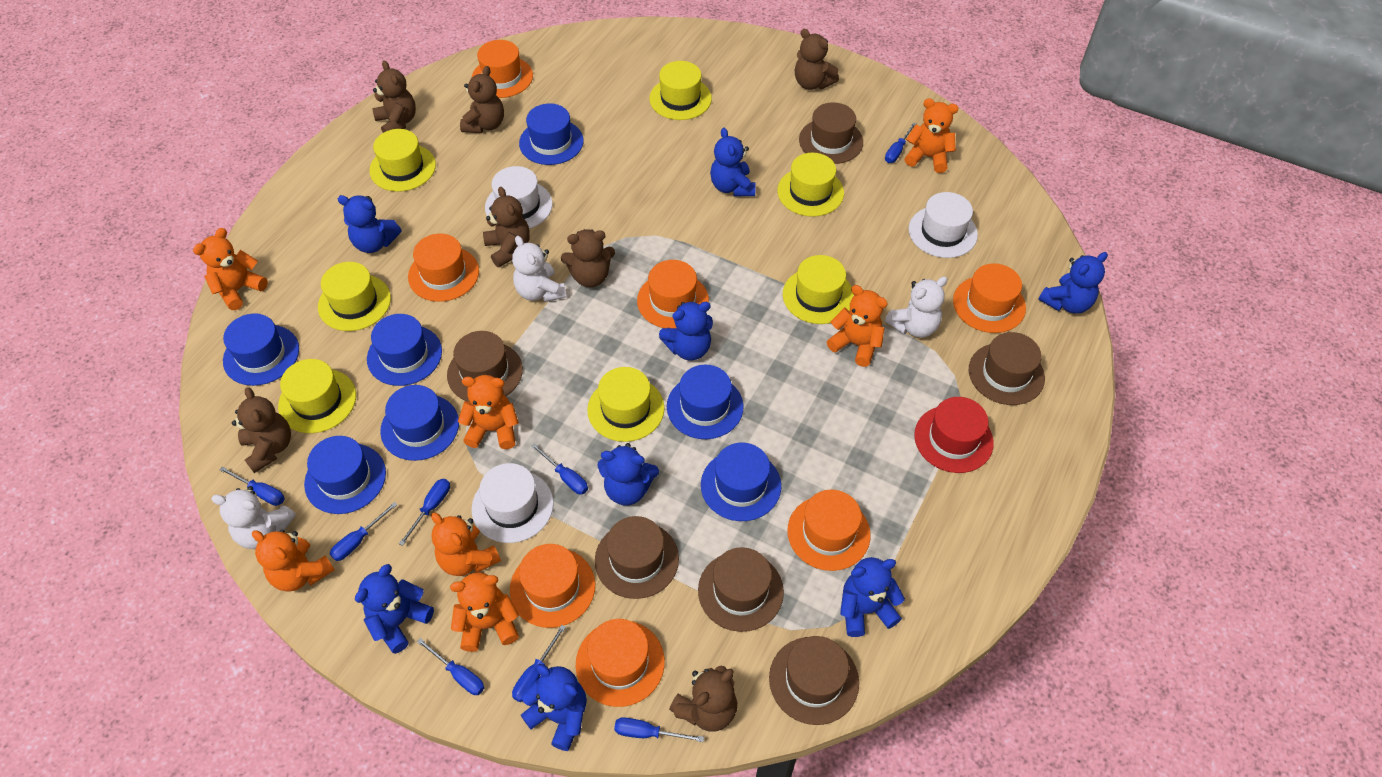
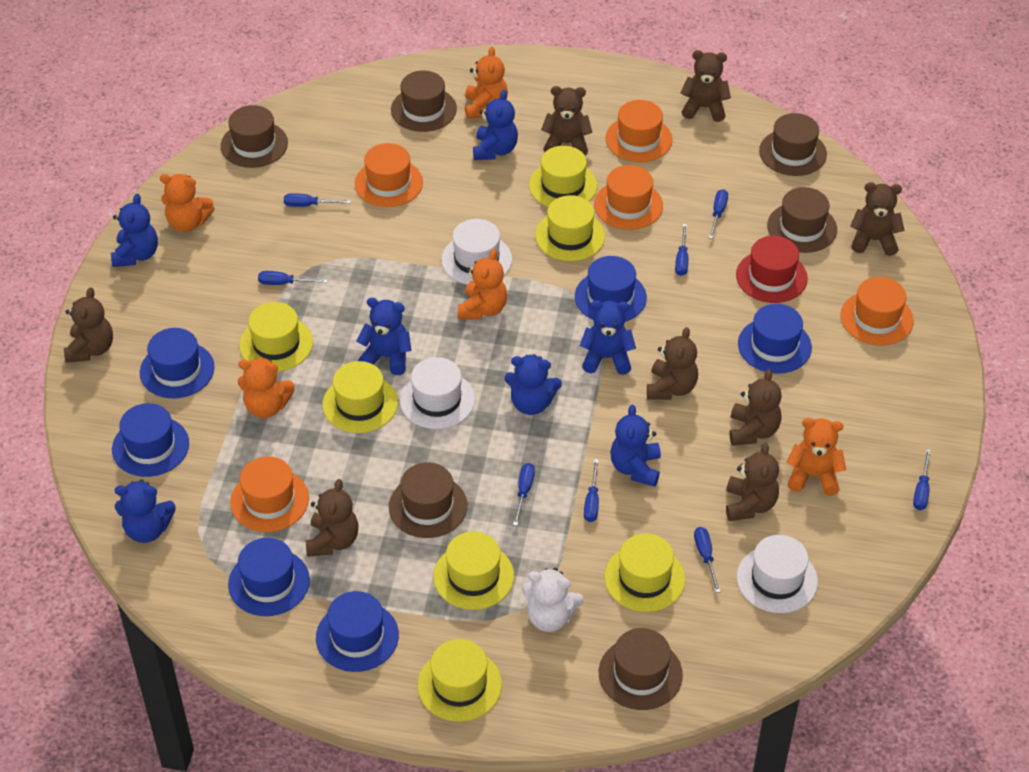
blue hat: [223,313,299,386] [304,436,386,514] [367,314,442,386] [380,385,459,461] [519,103,584,165] [667,365,744,439] [701,443,781,521] = 7 -> [112,403,189,477] [140,328,215,398] [228,538,310,616] [316,591,399,672] [575,256,647,322] [738,304,812,374] = 6
blue teddy bear: [338,195,401,253] [355,564,434,654] [521,664,587,751] [598,443,659,505] [659,301,713,361] [710,128,756,196] [840,557,905,637] [1038,252,1108,314] = 8 -> [111,193,158,267] [115,480,176,543] [356,298,411,375] [473,90,518,160] [504,354,562,415] [579,300,636,375] [610,405,661,487] = 7
brown teddy bear: [232,387,291,473] [372,61,416,133] [460,66,504,133] [483,187,530,267] [561,229,615,287] [669,666,737,732] [795,29,839,90] = 7 -> [64,287,113,363] [306,479,359,557] [541,86,592,155] [647,327,698,400] [681,50,731,122] [726,443,779,521] [730,369,782,446] [850,182,905,256] = 8
orange hat: [408,234,479,302] [472,40,533,98] [510,544,595,628] [576,619,665,707] [637,260,709,328] [787,490,871,571] [953,263,1026,333] = 7 -> [230,457,309,532] [355,143,423,207] [594,165,663,230] [606,100,672,162] [840,277,914,346] = 5
orange teddy bear: [193,228,268,310] [252,530,335,591] [431,513,501,576] [450,572,519,652] [458,375,519,449] [826,285,888,367] [904,98,959,173] = 7 -> [160,174,215,232] [238,357,295,418] [458,249,507,320] [465,46,508,119] [786,418,846,496] = 5
white teddy bear: [211,486,296,549] [512,236,566,302] [885,276,947,338] = 3 -> [522,568,584,632] = 1

